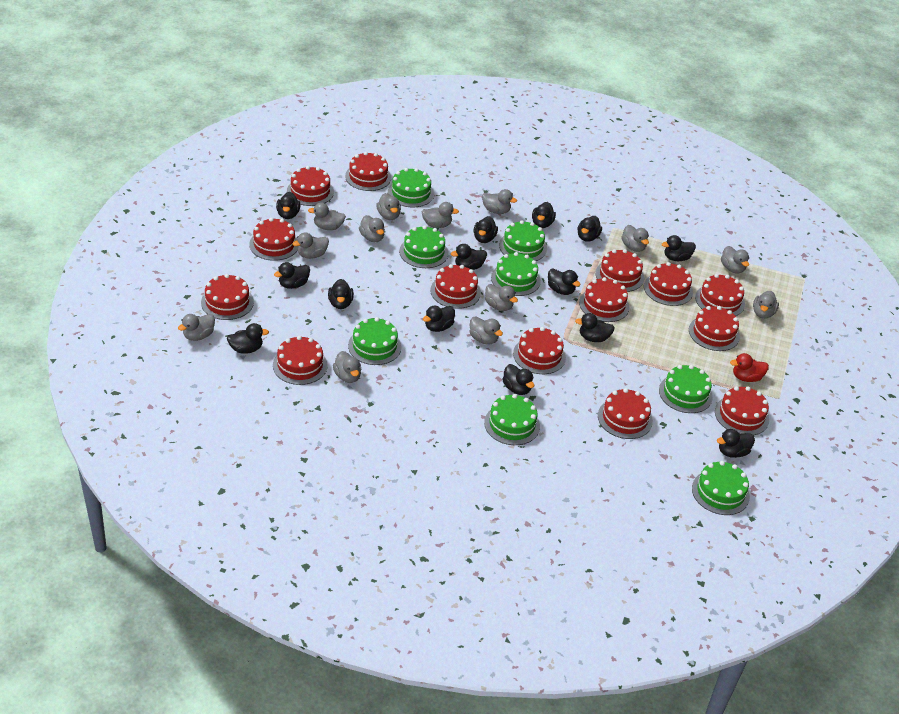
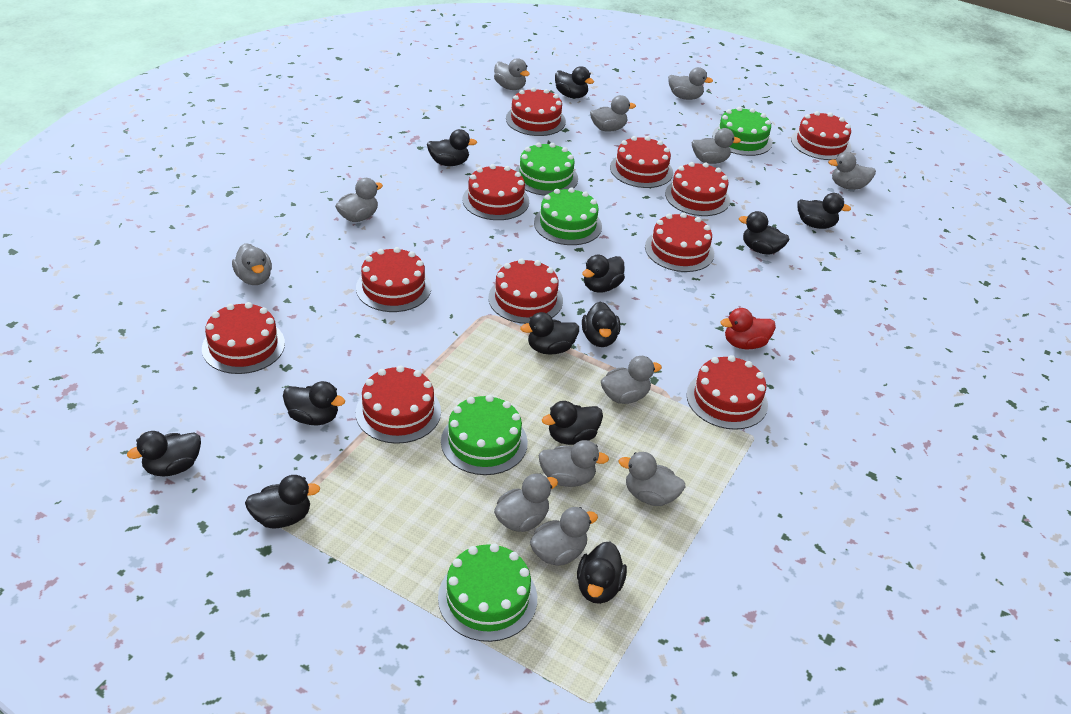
black duck: [227,323,269,354] [274,262,310,289] [276,192,300,219] [328,279,354,309] [423,306,455,332] [451,244,487,270] [474,216,498,243] [503,364,534,395] [532,202,556,228] [548,269,581,295] [575,313,615,342] [577,216,602,242] [662,235,696,261] [717,429,755,458] = 14 -> [127,431,201,477] [245,475,320,528] [283,381,345,425] [427,129,477,166] [520,312,579,355] [542,401,603,445] [555,66,594,98] [577,542,627,604] [582,255,625,293] [582,301,620,347] [739,211,790,255] [797,193,851,229] = 12
green cake: [348,317,402,365] [388,168,434,207] [399,226,448,268] [484,394,540,445] [491,252,541,296] [499,220,547,261] [659,365,713,413] [692,461,750,515] = 8 -> [438,544,537,642] [441,395,528,475] [515,142,578,196] [534,187,602,245] [712,107,772,156] = 5
grey duck: [178,314,215,341] [292,232,329,259] [308,202,346,230] [333,351,362,383] [359,215,385,242] [376,193,401,220] [421,202,459,228] [470,317,503,345] [482,189,517,214] [485,284,518,311] [621,225,649,252] [721,246,749,274] [753,291,779,319] = 13 -> [232,243,272,285] [335,178,383,222] [494,58,530,90] [494,473,558,532] [530,507,598,566] [539,440,609,487] [590,95,636,132] [601,356,662,404] [618,452,686,506] [668,67,713,100] [692,128,741,164] [828,152,876,190] = 12
red cake: [201,274,254,320] [249,218,299,261] [273,336,328,385] [287,166,334,206] [345,152,391,191] [430,264,481,309] [513,327,566,374] [579,277,629,322] [595,249,644,292] [598,388,653,439] [644,262,693,306] [689,306,740,351] [695,274,745,316] [715,386,769,435] = 14 -> [202,302,285,374] [356,247,431,312] [356,365,441,444] [462,164,529,220] [488,258,563,324] [506,87,566,136] [610,136,673,188] [645,213,714,272] [665,162,730,216] [687,355,768,430] [791,111,851,160] = 11

